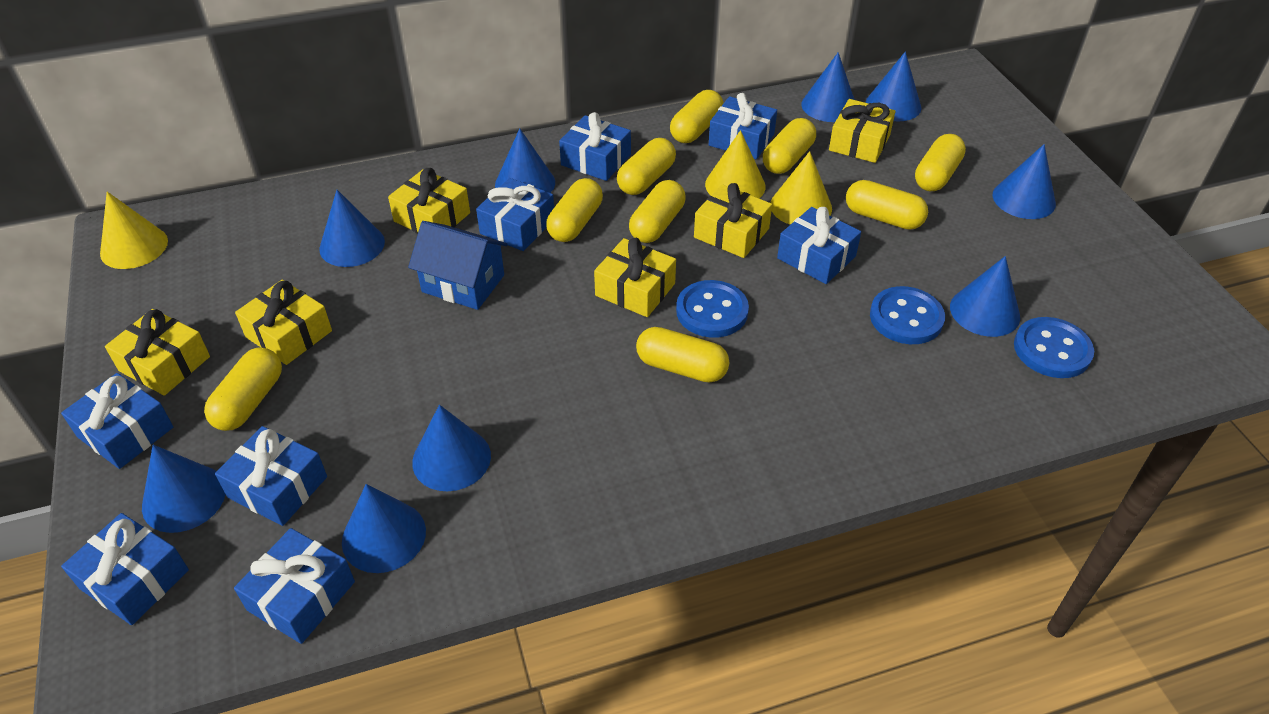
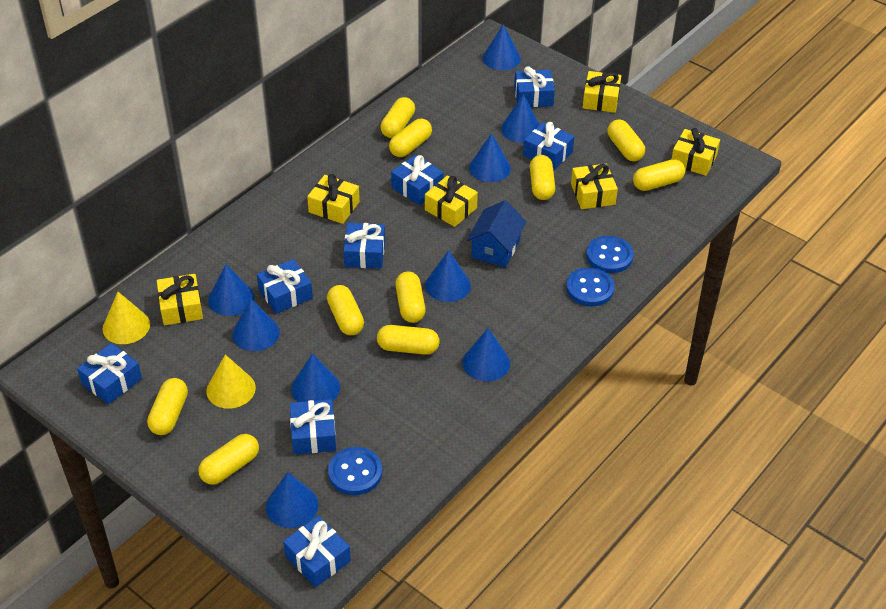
yellow capsule: [204,348,282,431] [546,178,603,242] [617,138,676,195] [629,180,686,243] [636,327,729,382] [670,90,723,143] [763,118,816,174] [846,180,928,230] [915,134,966,191] = 9 -> [147,378,188,435] [198,434,259,485] [327,285,364,335] [377,325,439,355] [380,97,415,138] [389,119,432,157] [395,272,426,323] [530,155,555,200] [608,119,645,161] [633,159,685,191] = 10
yellow cone: [100,192,168,269] [705,130,766,198] [770,151,832,225] = 3 -> [103,292,150,344] [206,355,256,409] = 2

